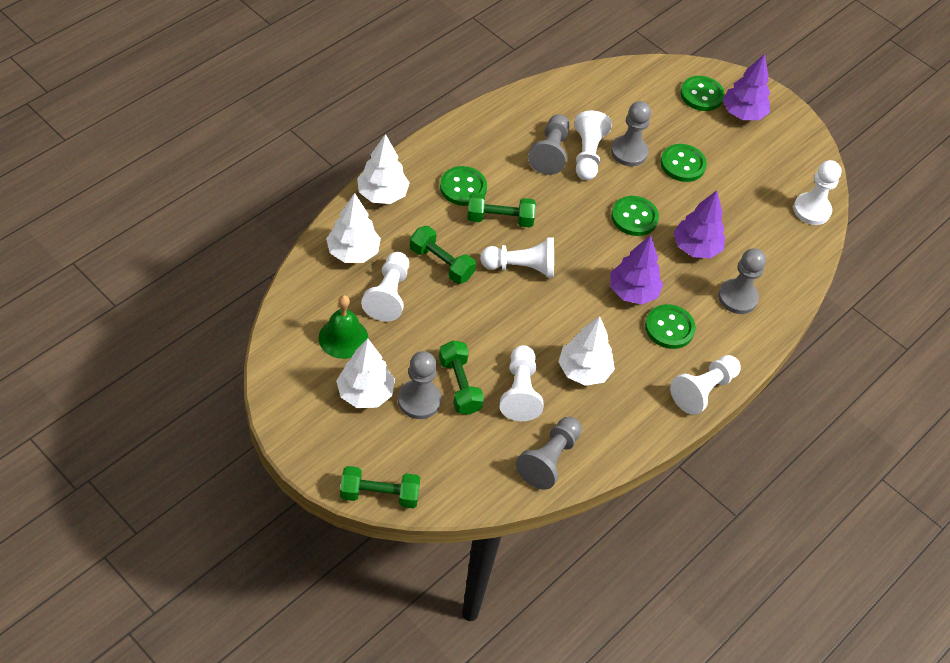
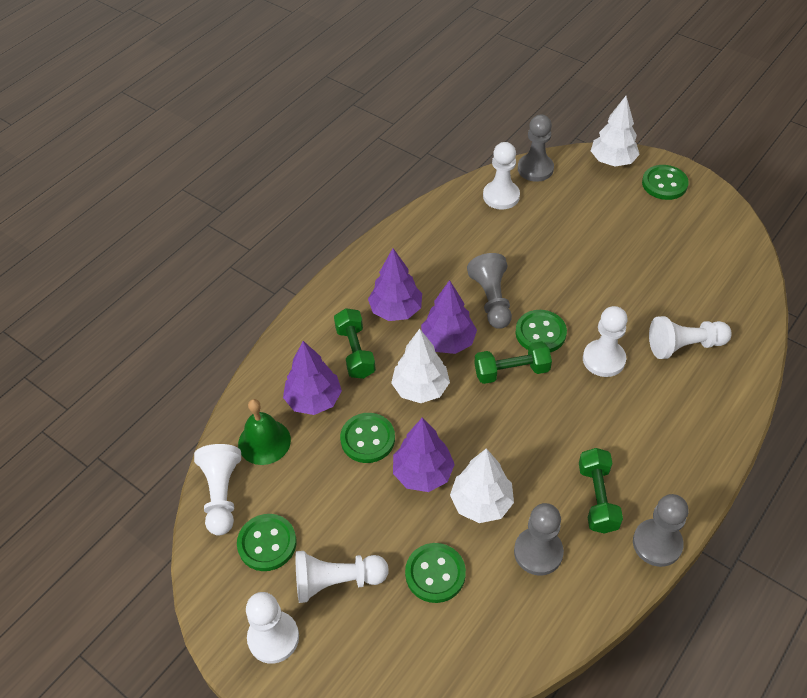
green dumbbell: [340,466,420,508] [410,226,476,284] [439,340,484,415] [467,193,536,228] = 4 -> [334,308,376,379] [474,341,552,384] [579,448,623,534] = 3
grey pawn: [398,351,441,419] [516,417,582,490] [528,114,570,175] [611,101,651,166] [718,248,766,314] = 5 -> [467,253,512,329] [514,503,564,576] [518,115,554,182] [633,494,688,567] = 4
purple tree: [610,235,663,305] [673,190,725,258] [723,54,770,120] = 3 -> [283,341,342,415] [368,248,422,321] [393,418,455,492] [421,280,477,354] = 4
white tree: [326,193,381,263] [336,338,395,408] [357,134,409,204] [559,316,615,386] = 4 -> [391,329,450,403] [450,448,514,523] [591,96,640,166] = 3

